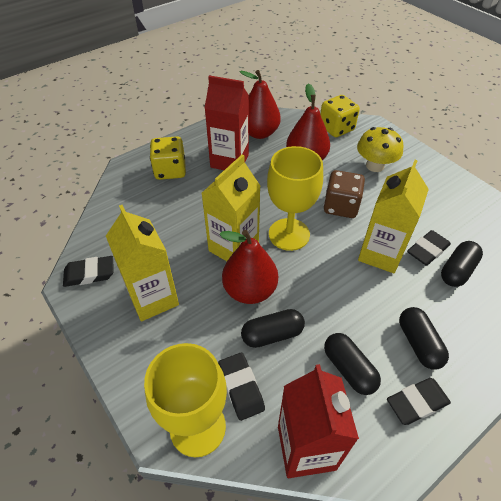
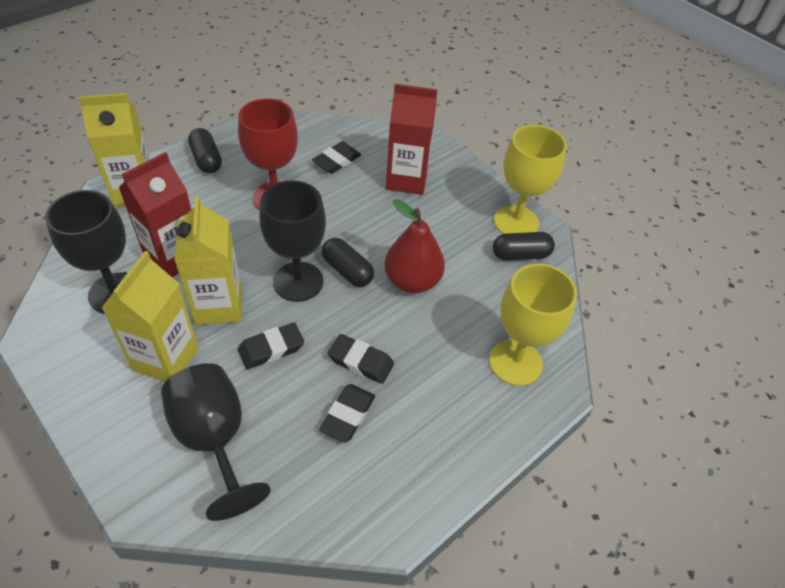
black capsule: [241,309,305,348] [324,333,381,395] [399,307,449,370] [441,241,483,287] = 4 -> [188,128,222,173] [322,238,374,287] [493,232,555,261] = 3
black goblet: none = 0 -> [45,190,126,314] [161,363,271,521] [260,180,326,302] = 3
brown dice: [324,170,365,218] = 1 -> none = 0
red goblet: none = 0 -> [238,99,298,210] = 1
red pear: [219,230,278,304] [240,70,281,139] [286,83,330,160] = 3 -> [384,199,445,293] = 1
yellow dice: [150,136,186,180] [320,95,360,137] = 2 -> none = 0
yellow mushroom: [357,127,404,172] = 1 -> none = 0

